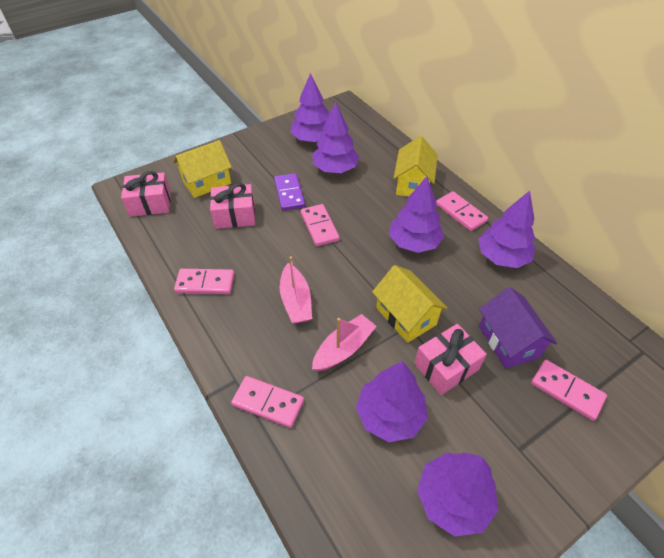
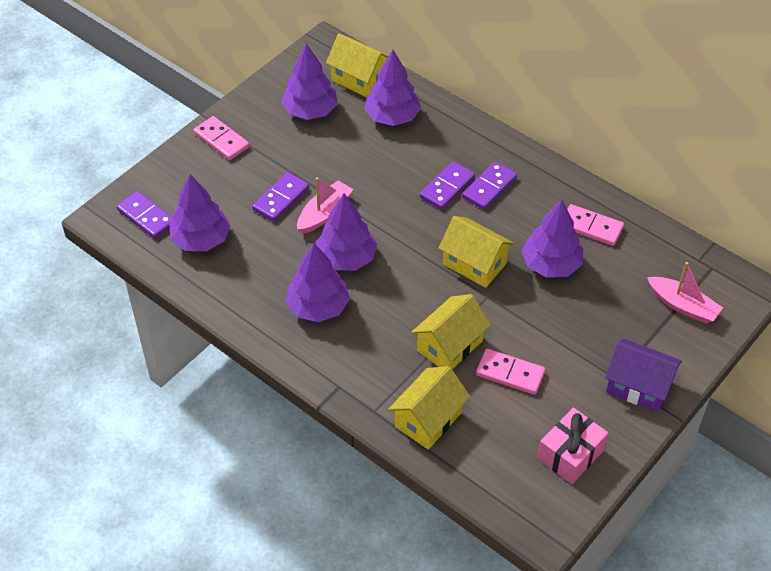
pink domino: [174,269,234,294] [231,376,304,428] [300,204,340,246] [436,191,488,231] [531,360,607,421] = 5 -> [194,116,249,160] [476,349,545,395] [567,204,624,246] = 3
pink gift: [121,171,171,217] [210,183,255,229] [414,324,487,395] = 3 -> [537,408,609,484] = 1
purple domino: [274,173,305,211] = 1 -> [117,191,174,239] [252,172,309,222] [420,161,475,210] [462,162,517,210] = 4
yellow house: [174,140,232,198] [372,265,448,343] [394,136,438,197] = 3 -> [326,34,388,97] [388,366,470,449] [412,294,491,369] [439,216,514,288] = 4

